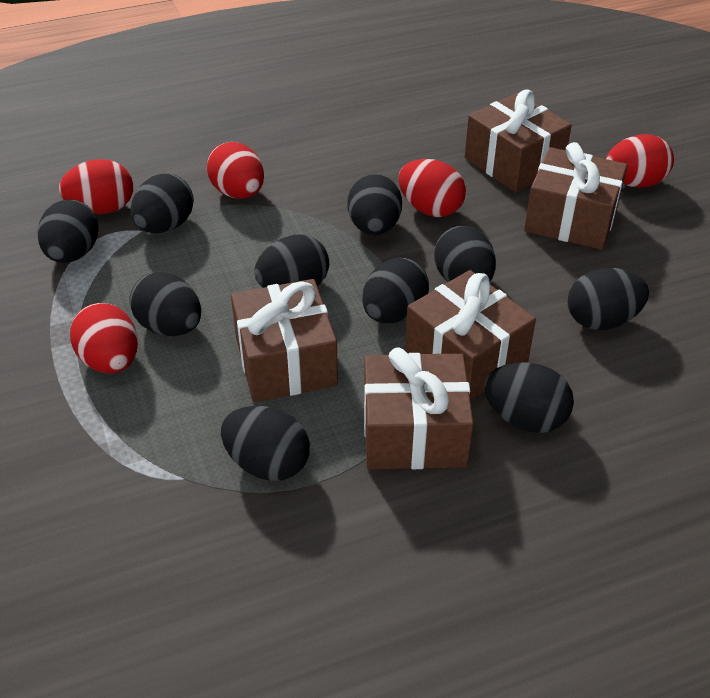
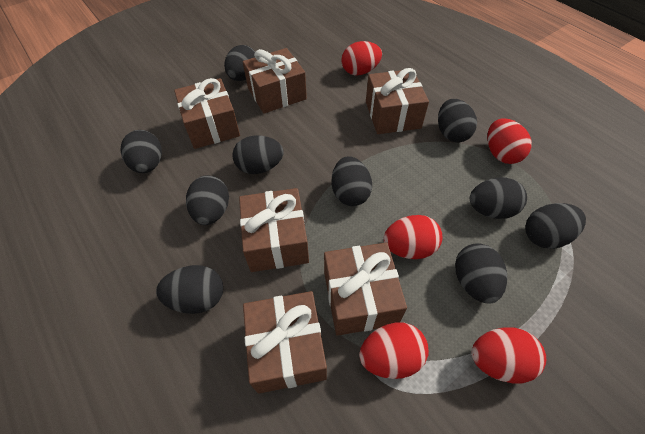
brown gift: [231,279,338,402] [364,347,474,469] [405,270,536,401] [465,90,572,192] [524,142,628,250] = 5 -> [174,78,240,149] [239,188,309,272] [243,48,307,114] [243,291,327,394] [324,242,407,336] [366,68,429,134] = 6

